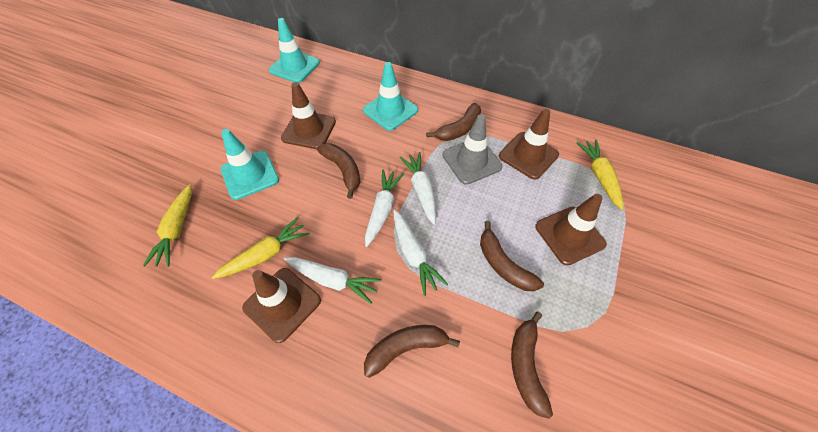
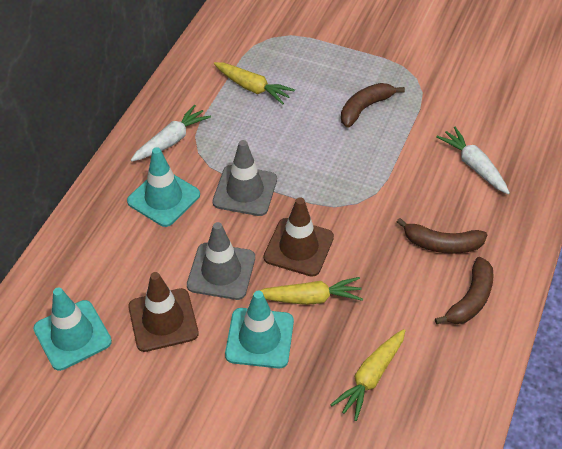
brown banana: [317,144,361,199] [364,325,460,378] [426,103,481,141] [480,221,544,291] [511,311,553,419] = 5 -> [341,83,405,128] [397,218,487,254] [435,257,494,324] = 3
brown traffic cone: [242,268,321,343] [281,82,336,149] [499,108,559,180] [535,194,607,265] = 4 -> [128,272,199,352] [264,197,334,277] = 2
grey traffic cone: [442,114,502,185] = 1 -> [187,222,255,300] [212,140,277,216] = 2
white carrot: [284,257,381,304] [365,169,404,247] [393,210,448,296] [399,152,436,225] = 4 -> [131,104,211,162] [436,127,510,194] = 2

